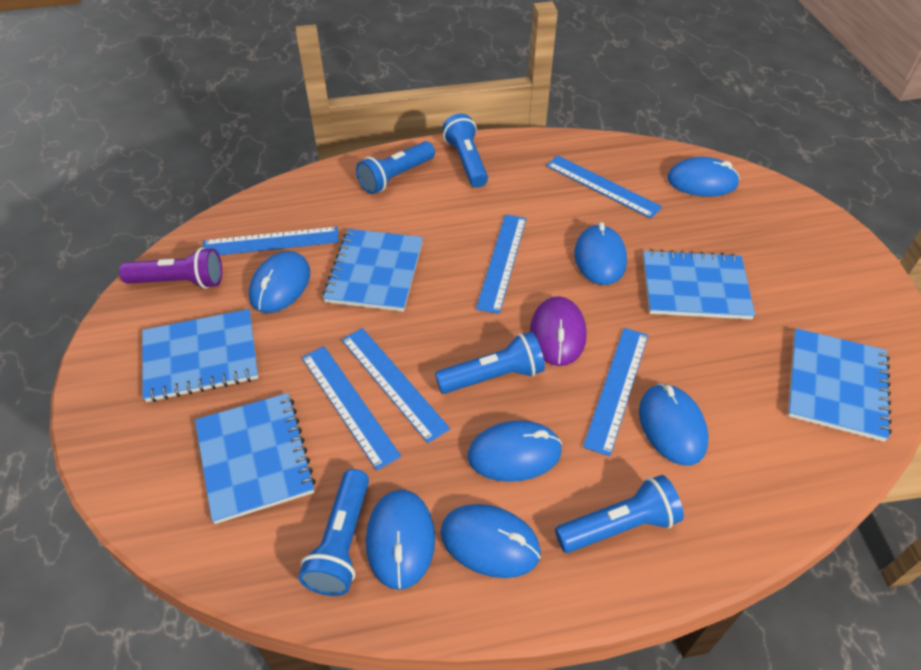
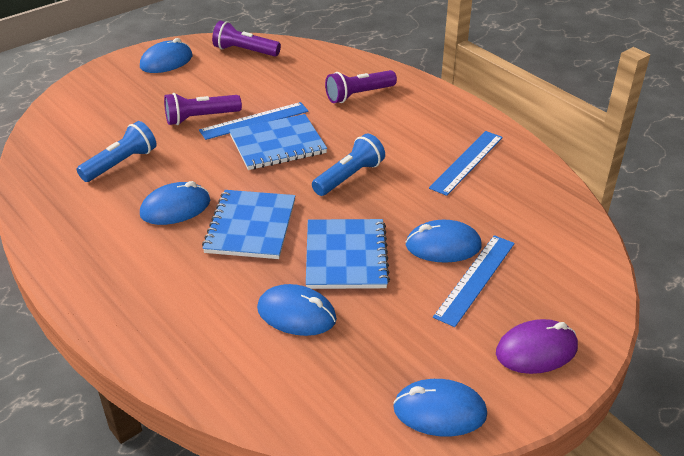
blue flashlight: [298,469,369,596] [356,141,435,194] [435,332,545,394] [442,113,488,188] [555,475,684,553] = 5 -> [77,121,156,182] [312,133,385,196] = 2
blue mouse: [249,251,310,313] [366,489,435,590] [441,504,541,578] [468,420,562,482] [574,222,627,285] [639,384,709,466] [667,157,740,197] = 7 -> [140,38,192,73] [140,181,210,225] [257,284,337,336] [393,379,487,437] [406,220,482,263] = 5
blue notebook: [142,309,258,402] [195,393,316,524] [323,229,423,312] [643,249,755,320] [788,328,892,442] = 5 -> [202,190,296,259] [229,114,327,170] [306,219,390,289] = 3
blue ruler: [203,227,339,255] [302,346,401,470] [341,328,450,443] [476,214,526,314] [546,156,662,218] [583,328,648,456] = 6 -> [199,102,309,140] [429,131,503,196] [433,235,515,327] = 3
purple flashlight: [119,247,222,289] = 1 -> [164,93,242,125] [212,21,281,56] [325,70,397,103] = 3

